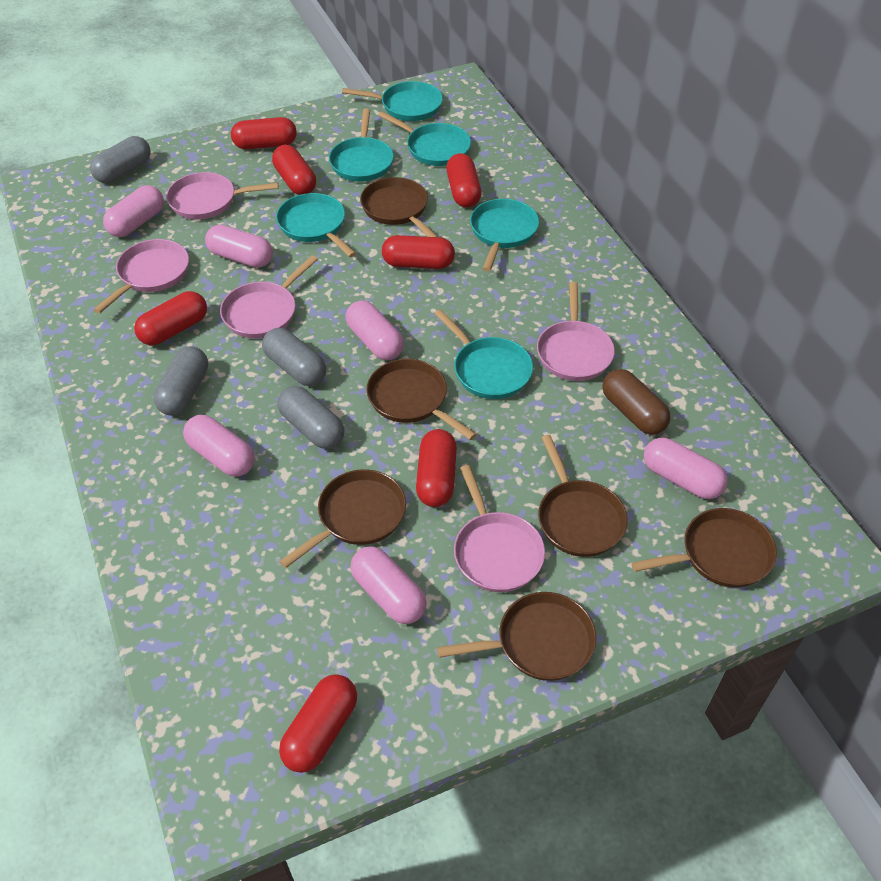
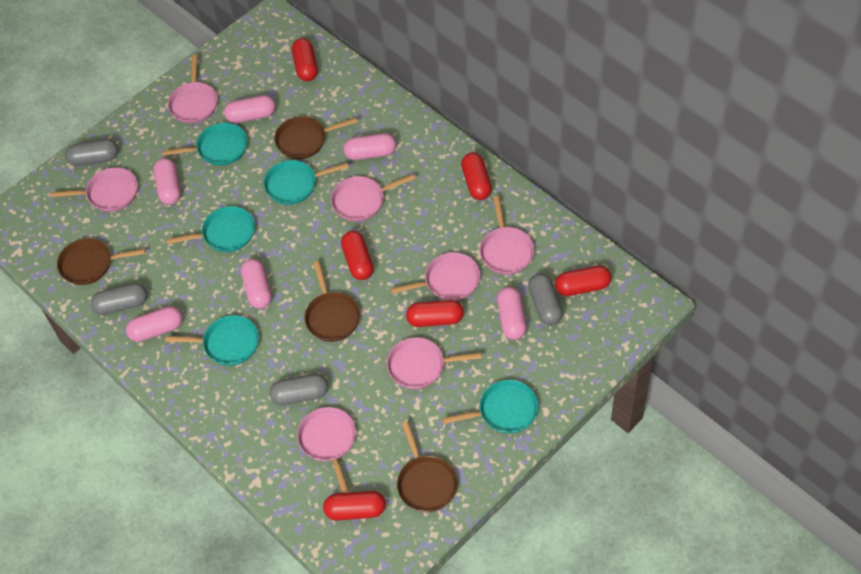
brown capsule: [602,369,671,435] = 1 -> none = 0
brown pan: [279,469,406,568] [360,177,438,237] [366,359,477,440] [437,592,596,681] [538,435,628,557] [631,508,777,588] = 6 -> [57,238,146,285] [274,116,357,159] [304,261,360,342] [397,421,457,512] = 4
pink pan: [93,239,189,314] [166,172,278,219] [220,255,318,338] [454,465,545,592] [537,282,615,381] = 5 -> [50,167,138,212] [168,55,218,123] [297,407,356,493] [331,174,415,222] [387,337,482,389] [390,252,480,301] [480,196,534,275] = 7
red capsule: [134,291,207,345] [231,117,297,149] [272,145,316,195] [279,674,357,773] [382,235,455,269] [416,429,457,507] [446,153,481,207] = 7 -> [292,38,318,81] [323,491,386,520] [341,231,374,280] [406,300,464,327] [461,153,492,200] [555,266,612,296] = 6
turquoise pan: [276,193,356,257] [329,109,394,182] [342,81,443,121] [378,111,471,166] [434,309,533,399] [470,199,539,272] = 6 -> [162,123,247,166] [165,315,259,366] [166,206,255,252] [264,160,349,205] [442,380,538,433] = 5

